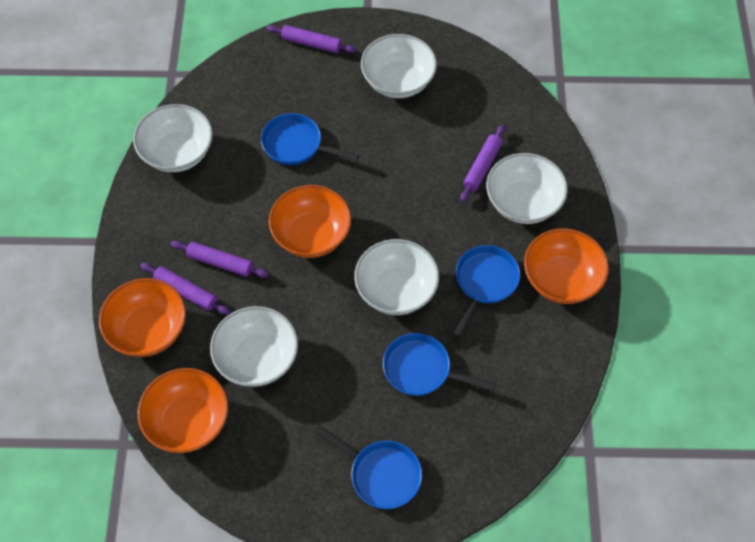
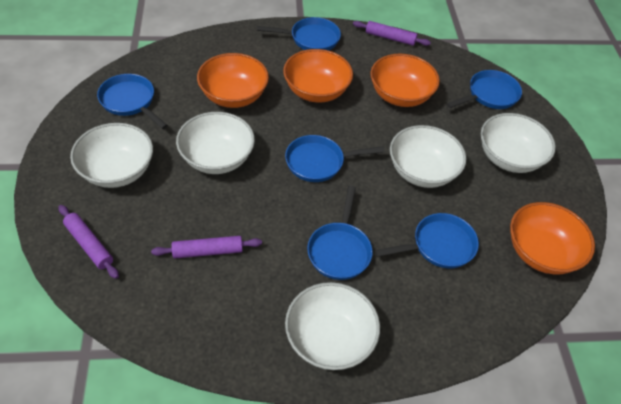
blue pan: [261,113,360,165] [314,425,422,509] [383,333,496,396] [454,245,520,337] = 4 -> [97,74,168,129] [257,17,341,51] [285,135,385,182] [307,186,373,280] [374,213,479,268] [446,70,522,109] = 6
purple rolling pin: [140,263,230,315] [170,241,269,278] [267,25,356,53] [460,125,505,202] = 4 -> [58,205,119,279] [151,236,262,259] [353,21,431,46] = 3

